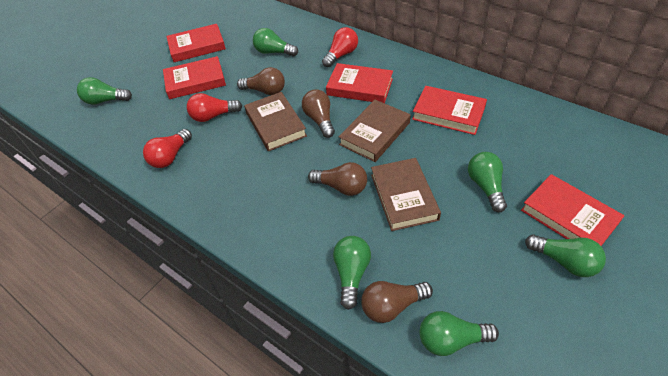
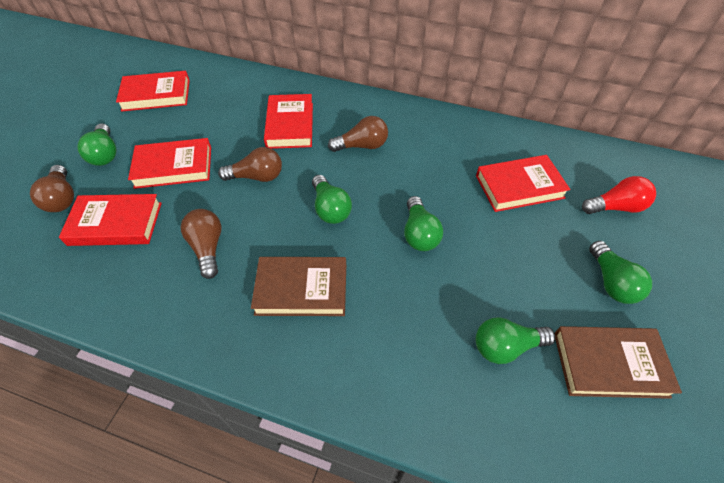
brown book: [244,92,307,151] [339,100,411,162] [371,158,441,231] = 3 -> [251,257,346,316] [555,326,682,399] = 2
green light bulb: [77,77,132,105] [253,28,298,57] [333,236,371,310] [419,311,499,356] [468,152,507,212] [525,234,606,277] = 6 -> [77,124,117,166] [312,175,352,224] [404,196,443,251] [476,317,555,364] [589,241,652,304] = 5
red light bulb: [143,129,192,168] [187,93,242,122] [322,27,358,67] = 3 -> [582,176,656,214] = 1

